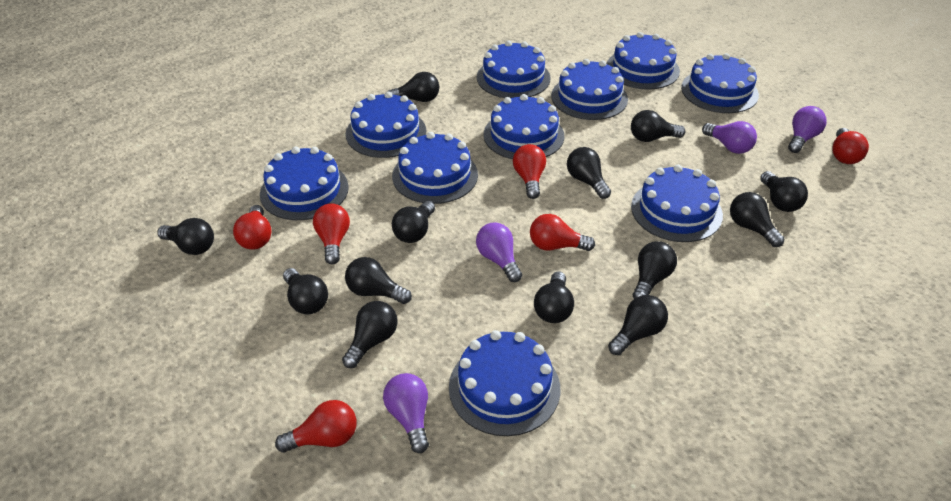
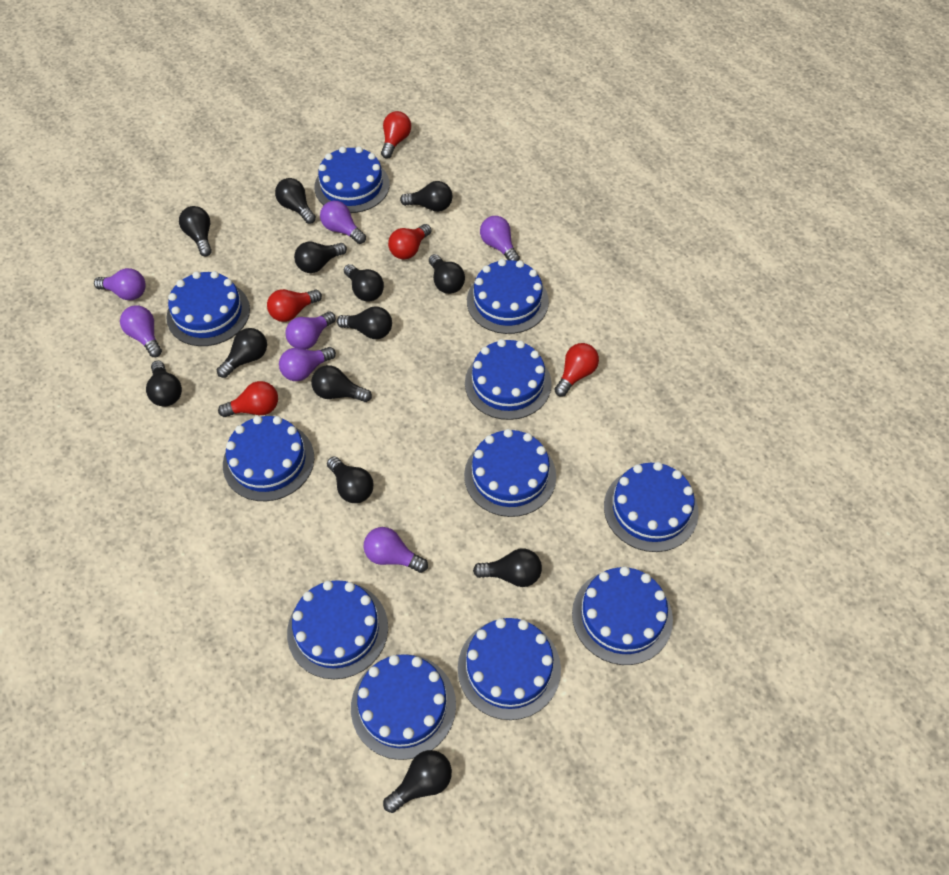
blue cake: [260,147,349,220] [346,92,426,158] [392,132,478,204] [449,330,560,436] [477,41,551,98] [483,94,564,159] [551,59,628,120] [607,32,680,90] [631,165,723,242] [681,53,759,113] = 10 -> [166,271,250,346] [223,416,314,501] [287,580,388,679] [314,146,390,213] [351,654,456,760] [458,618,561,720] [464,429,556,517] [465,339,551,420] [467,259,549,334] [572,566,673,665] [604,462,699,552] = 11
purple light bulb: [383,373,429,453] [476,223,522,282] [702,121,757,154] [788,106,827,153] = 4 -> [94,268,146,300] [120,306,162,357] [279,347,336,381] [285,311,336,349] [320,201,366,244] [363,527,428,573] [480,216,520,261] = 7
red light bulb: [233,205,271,250] [275,400,356,453] [313,203,350,264] [513,144,546,199] [530,214,595,251] [832,128,869,164] = 6 -> [218,381,278,417] [267,289,322,322] [381,111,411,159] [388,224,431,260] [554,343,599,397] = 5

